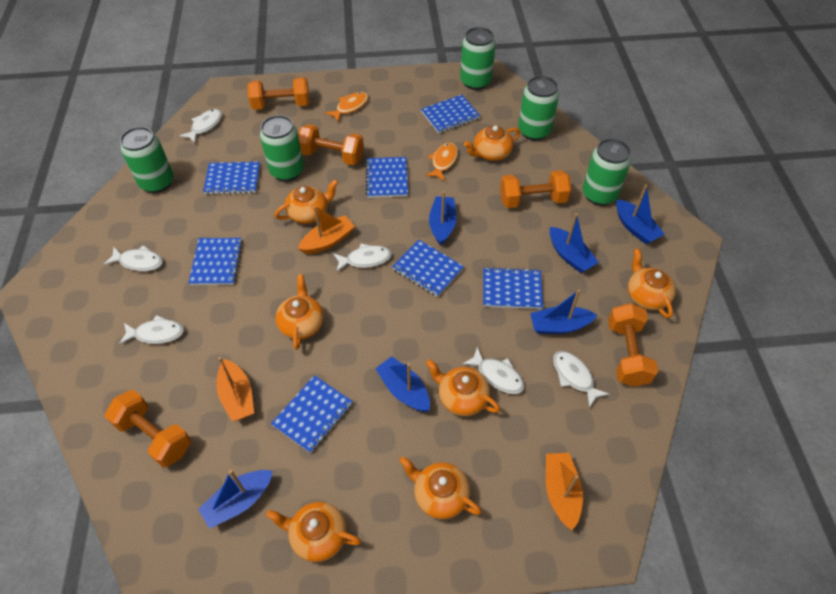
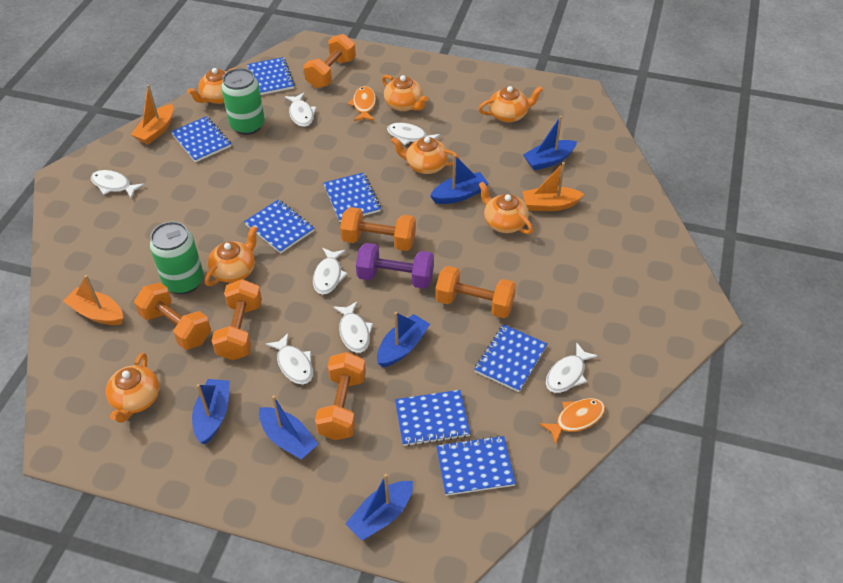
green can: [120,127,174,193] [260,115,304,181] [460,27,496,90] [518,76,559,141] [583,139,631,206] = 5 -> [150,221,204,294] [221,68,265,135] = 2
orange dumbbell: [105,390,191,468] [247,77,310,110] [298,124,364,165] [500,170,571,208] [608,303,658,387] = 5 -> [134,283,211,350] [212,279,262,360] [303,34,356,88] [315,352,366,440] [340,207,416,251] [435,266,516,318] = 6
purple dumbbell: none = 0 -> [356,243,434,289] = 1
white fish: [104,245,163,271] [119,315,184,345] [179,109,222,143] [333,244,392,272] [462,347,525,394] [553,351,609,408] = 6 -> [91,170,145,198] [265,333,313,384] [285,93,317,127] [313,248,348,295] [333,301,373,353] [387,123,440,145] [546,343,598,393] = 7

